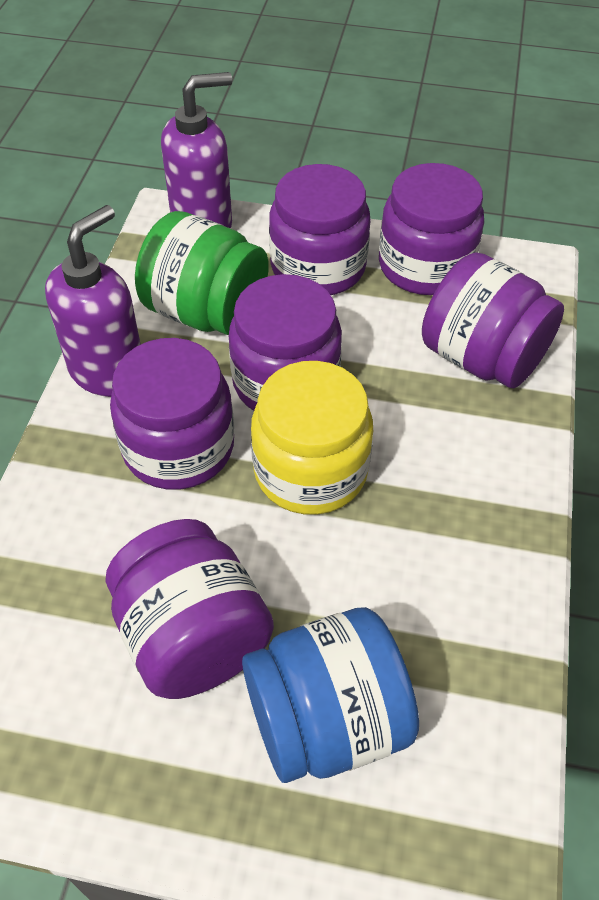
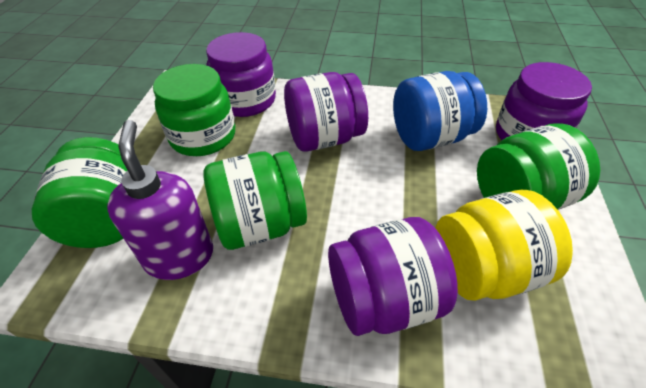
green jar: [135,211,269,335] = 1 -> [32,137,128,248] [153,64,235,156] [203,151,307,250] [477,123,600,210] = 4
purple jar: [106,519,274,699] [110,338,234,490] [229,274,342,411] [269,164,371,295] [379,163,484,295] [422,252,564,388] = 6 -> [206,32,276,117] [284,72,368,152] [328,217,458,336] [496,62,592,140] = 4
purple soap dispenser: [45,205,141,397] [161,72,232,228] = 2 -> [107,120,213,280] = 1

